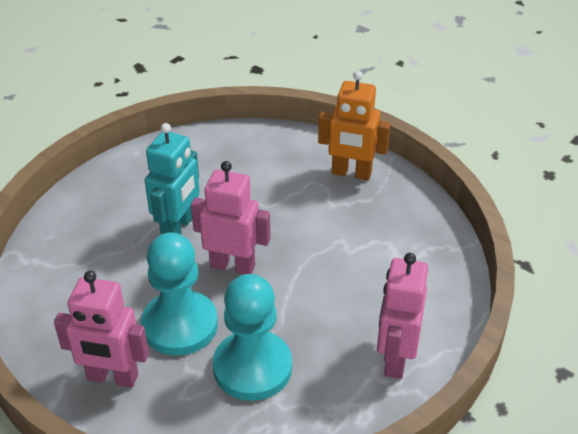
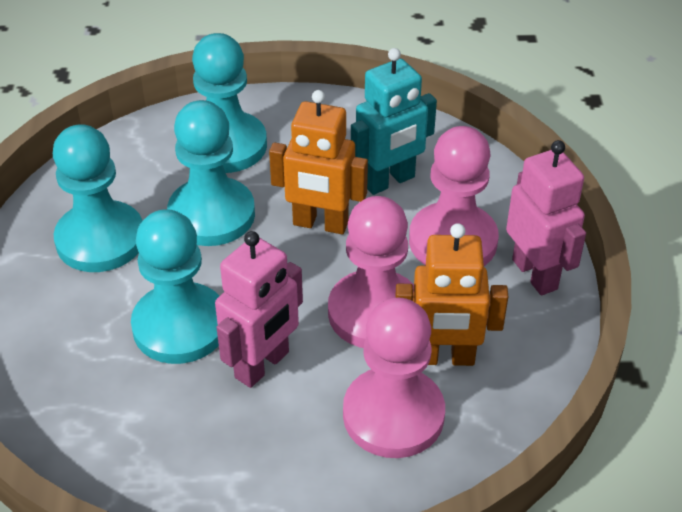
orange robot: [318,71,390,180] = 1 -> [269,90,368,234] [395,223,509,366] = 2
pink pawn: none = 0 -> [328,196,414,348] [343,298,445,458] [409,126,499,266] = 3
pink robot: [54,271,149,387] [191,161,270,275] [377,253,428,379] = 3 -> [215,231,303,388] [506,140,586,295] = 2
turquoise pawn: [141,232,218,356] [213,274,292,401] = 2 -> [53,124,142,272] [131,209,219,364] [167,100,255,246] [192,33,267,173] = 4

